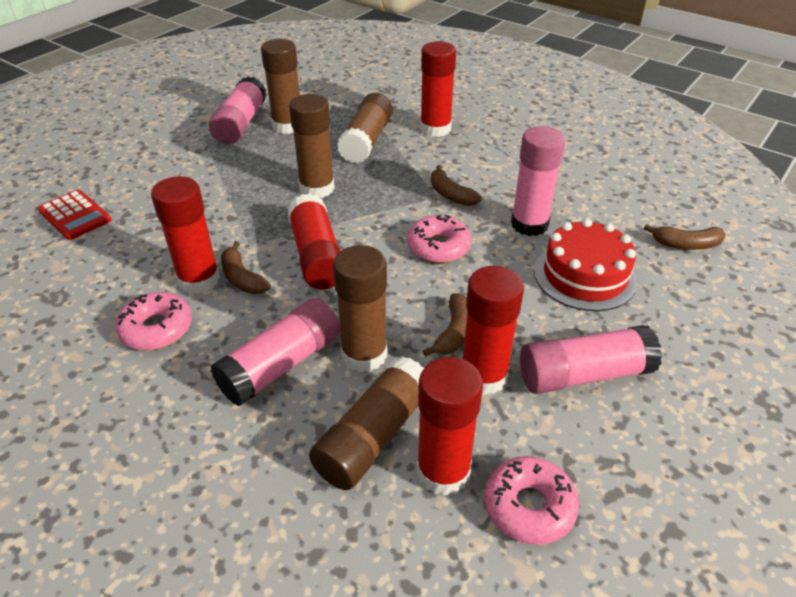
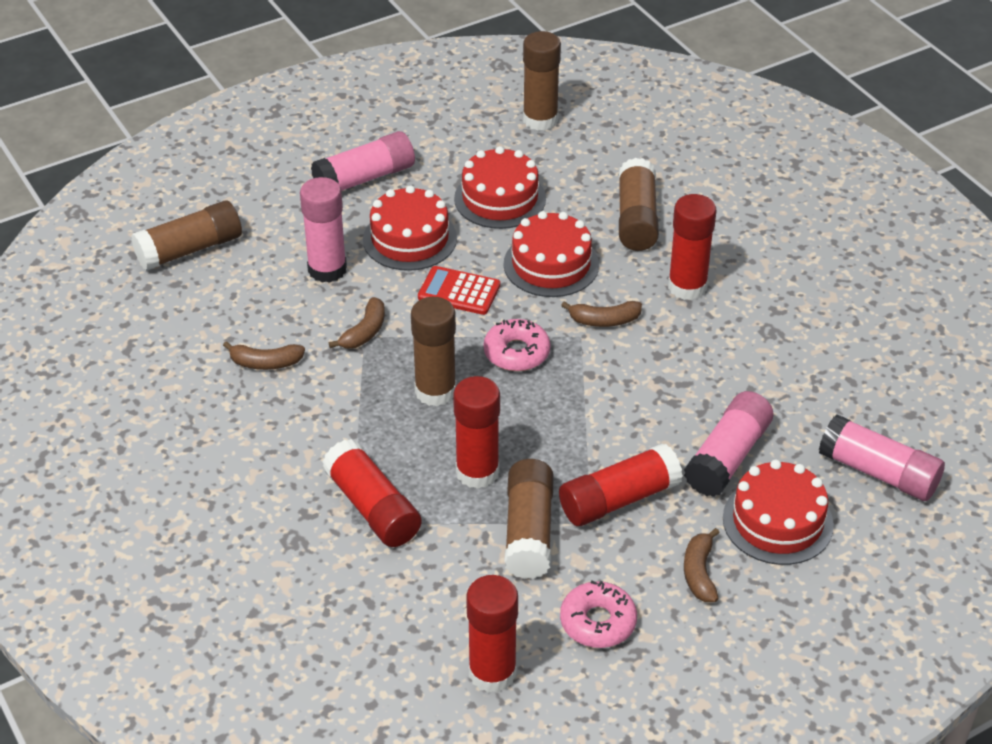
pink donut: [115,292,192,350] [407,215,472,263] [484,456,579,545] = 3 -> [484,319,551,371] [560,581,637,648] = 2
red cake: [534,219,637,311] = 1 -> [363,185,457,271] [454,146,546,229] [503,211,599,297] [723,460,834,565] = 4

